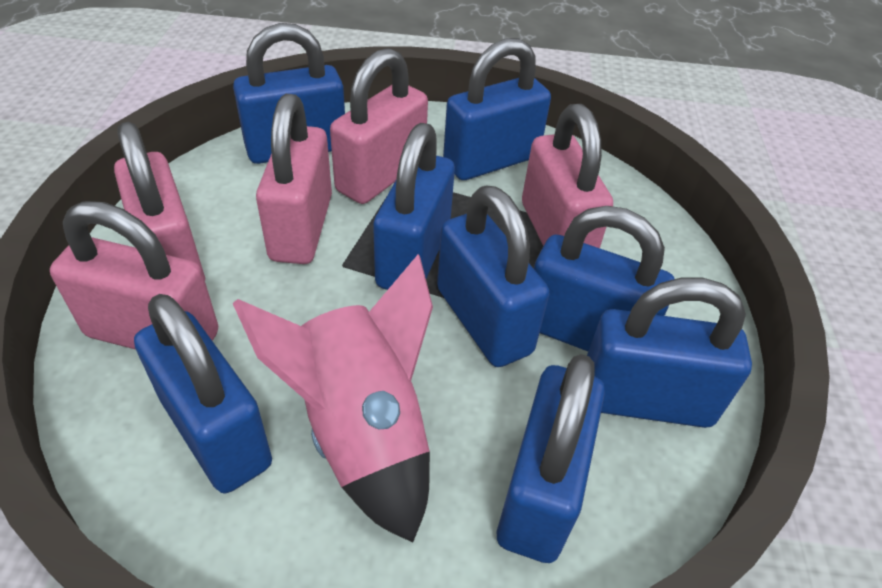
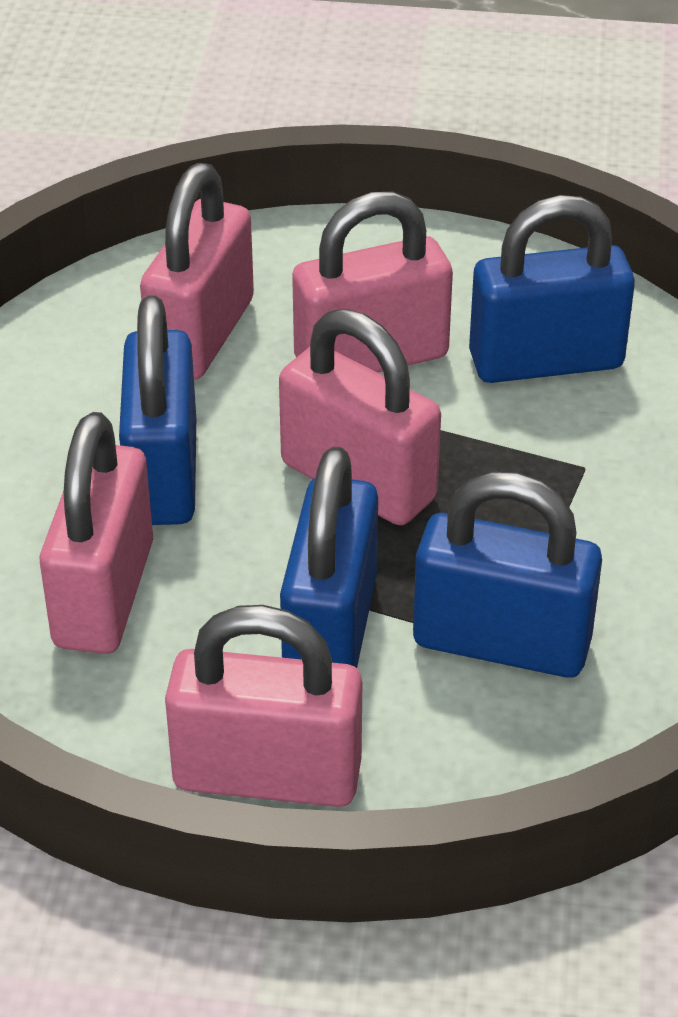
blue padlock: [134,294,272,493] [233,23,345,164] [373,123,455,290] [437,186,549,367] [443,38,551,180] [497,354,605,563] [534,206,675,351] [587,278,752,428] = 8 -> [119,295,196,525] [280,446,378,668] [413,472,602,678] [469,195,635,383] = 4
pink rocket: [233,254,433,543] = 1 -> none = 0

